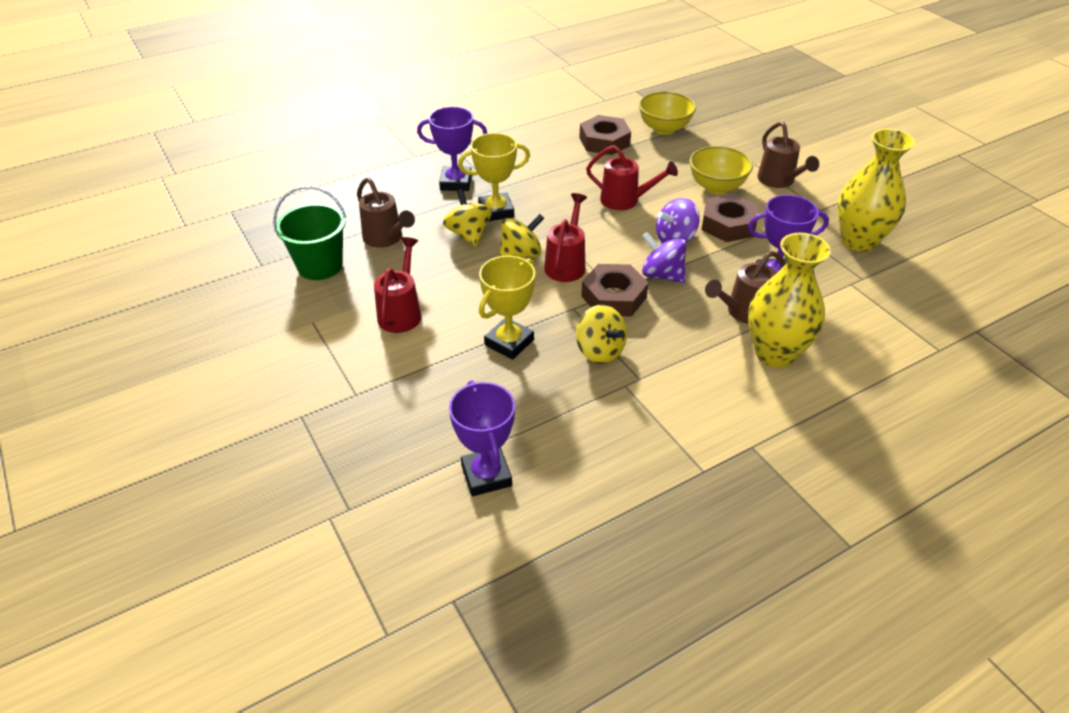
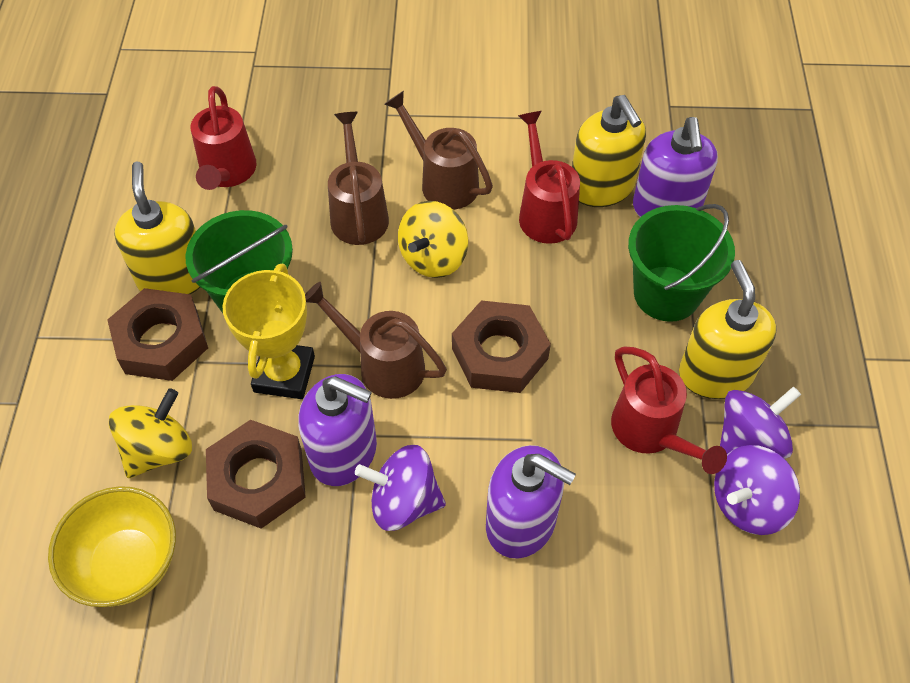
green bucket: [273,186,346,280] = 1 -> [185,210,293,313] [628,204,735,322] = 2
purple soap dispenser: none = 0 -> [298,374,377,486] [486,445,576,559] [633,117,718,217] = 3
purple spinning top: [642,232,686,283] [656,198,700,243] = 2 -> [355,445,446,531] [714,445,800,535] [720,386,801,459] = 3
purple trophy: [417,106,487,191] [449,380,515,496] [748,195,829,272] = 3 -> none = 0
yellow bowl: [639,91,696,135] [690,146,753,194] = 2 -> [48,486,176,607] = 1
yellow soap dispenser: none = 0 -> [114,162,200,294] [572,95,646,207] [679,260,777,399] = 3
yellow spinning top: [443,189,492,247] [500,214,544,258] [576,305,627,364] = 3 -> [109,388,192,478] [398,201,468,278] = 2
yellow trophy: [458,133,530,221] [479,256,535,360] = 2 -> [223,264,315,399] = 1
yellow vase: [748,233,831,368] [837,129,915,252] = 2 -> none = 0

